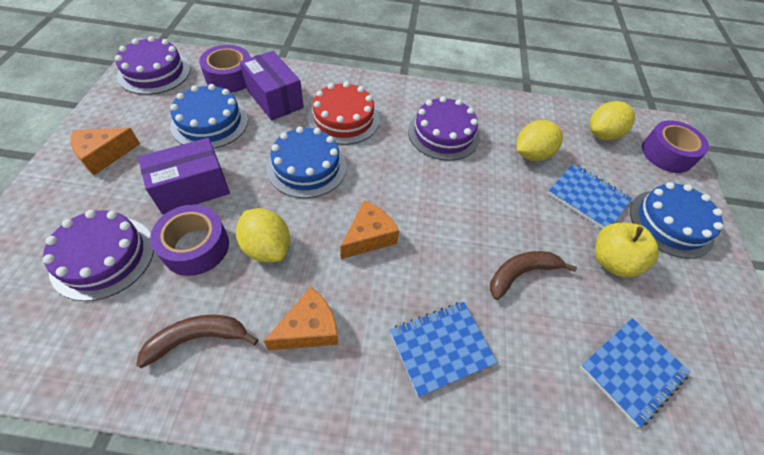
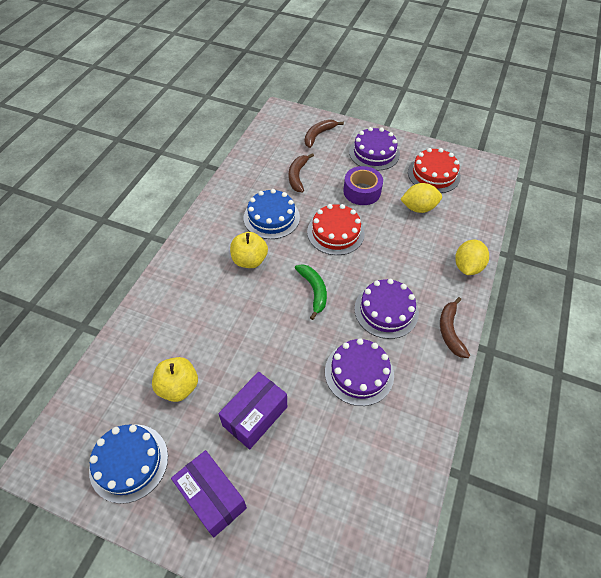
blue cake: [170,84,248,149] [267,127,347,198] [630,182,723,259] = 3 -> [89,424,168,504] [244,189,300,239] = 2
blue notebook: [390,302,497,397] [548,163,632,229] [580,318,690,427] = 3 -> none = 0
brown banana: [136,315,258,368] [490,251,577,300] = 2 -> [289,153,314,192] [305,119,344,148] [440,297,470,358] = 3
green banana: none = 0 -> [295,264,327,320] = 1
orange cheese: [71,128,140,175] [264,287,338,350] [341,201,399,259] = 3 -> none = 0
purple tape: [150,205,229,276] [199,45,250,93] [642,120,709,173] = 3 -> [343,166,383,205] = 1
red cake: [308,82,380,145] = 1 -> [307,204,365,255] [408,148,461,193] = 2
yellow apple: [595,223,659,278] = 1 -> [152,357,198,402] [230,232,268,268] = 2
yellow lemon: [236,208,290,262] [516,120,563,161] [590,101,635,140] = 3 -> [400,183,442,213] [455,240,489,275] = 2

